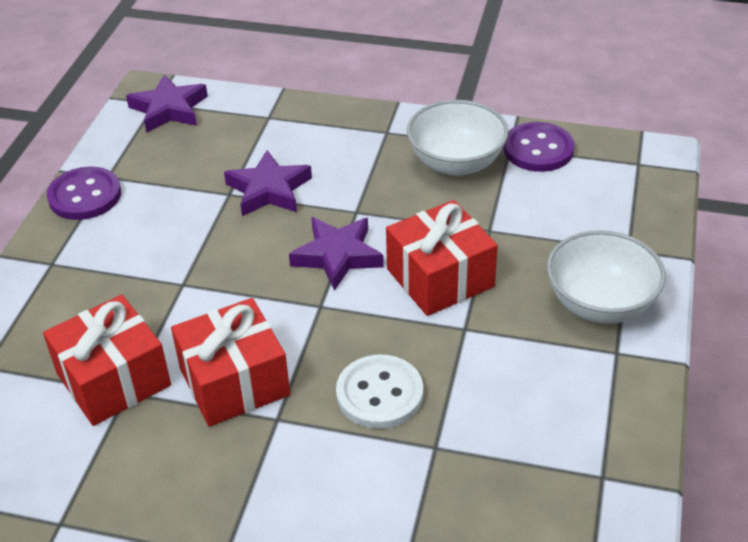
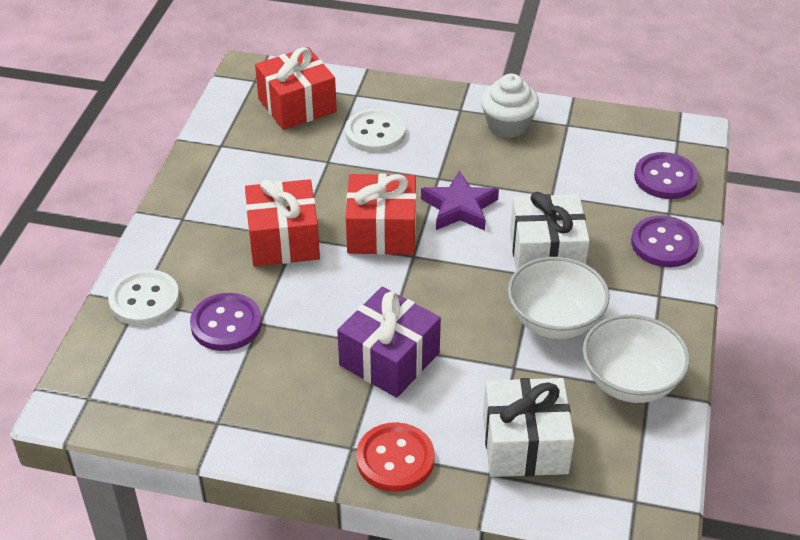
purple button: [47,167,121,220] [504,122,574,172] = 2 -> [190,293,262,351] [631,215,699,267] [634,152,699,199] = 3
purple gift: none = 0 -> [337,287,441,398] = 1
purple star: [126,75,208,133] [224,150,312,216] [289,217,384,291] = 3 -> [421,171,499,231] = 1
red button: none = 0 -> [356,422,435,492] = 1
white button: [336,355,423,429] = 1 -> [108,270,180,326] [345,109,405,153] = 2
white cupcake: none = 0 -> [481,73,539,138] = 1
white gift: none = 0 -> [483,378,575,477] [510,192,590,270] = 2

